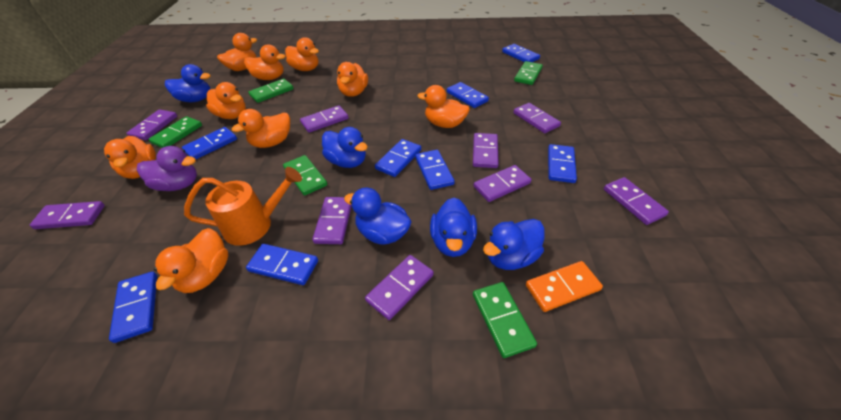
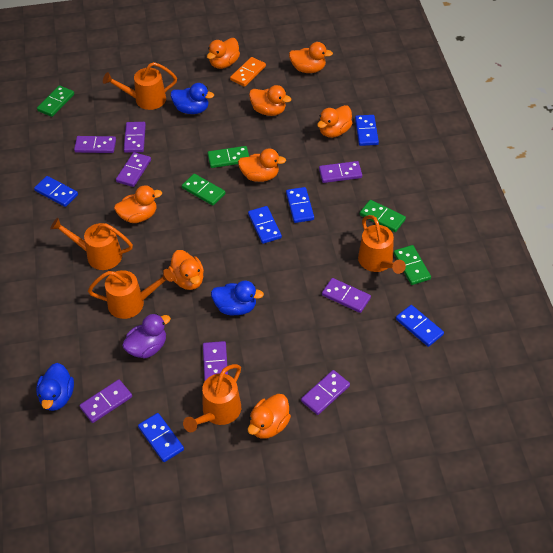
blue domino: [109,272,157,343] [182,127,237,159] [246,244,318,285] [375,139,421,177] [415,150,455,190] [447,82,489,108] [502,44,540,62] [548,144,577,183] = 8 -> [34,176,78,207] [138,413,184,462] [248,206,282,244] [286,187,314,223] [355,115,379,146] [396,305,444,347] = 6
blue duck: [165,64,211,102] [322,127,368,168] [344,188,412,245] [430,198,477,257] [483,219,545,270] = 5 -> [36,363,74,411] [171,83,214,114] [211,281,264,316] = 3
orange duck: [104,136,156,179] [154,228,229,293] [206,82,246,119] [217,33,257,71] [232,109,290,148] [244,44,286,80] [285,37,319,71] [337,62,368,97] [417,85,470,128] = 9 -> [114,185,162,223] [168,250,204,290] [207,38,240,69] [238,148,286,182] [248,394,291,439] [249,85,291,116] [289,42,333,73] [317,105,352,138] = 8
orange watering can: [184,167,302,246] = 1 -> [50,218,133,270] [88,269,174,319] [103,62,177,110] [183,364,241,432] [358,215,406,274] = 5
purple domino: [30,201,105,229] [127,109,177,140] [300,106,349,133] [312,197,352,244] [365,255,434,320] [473,133,499,168] [473,165,531,202] [514,103,561,133] [604,177,669,225] = 9 -> [74,136,116,153] [79,379,132,423] [116,152,151,187] [124,122,146,153] [203,341,228,382] [301,370,350,415] [319,161,362,183] [322,278,371,313] = 8

